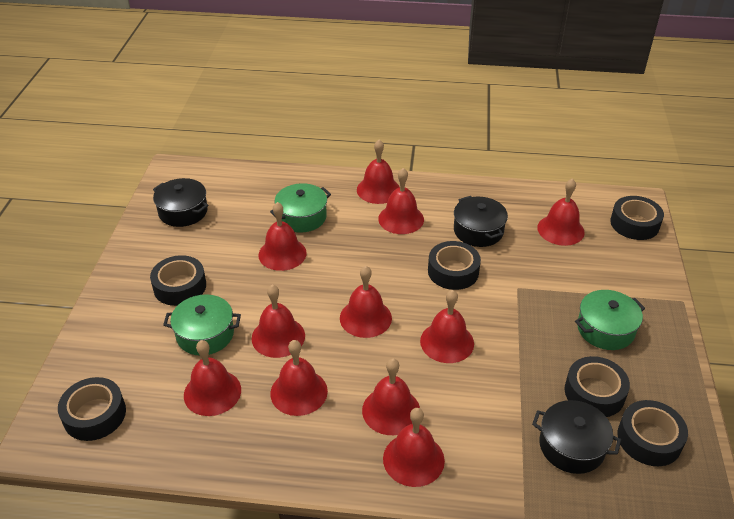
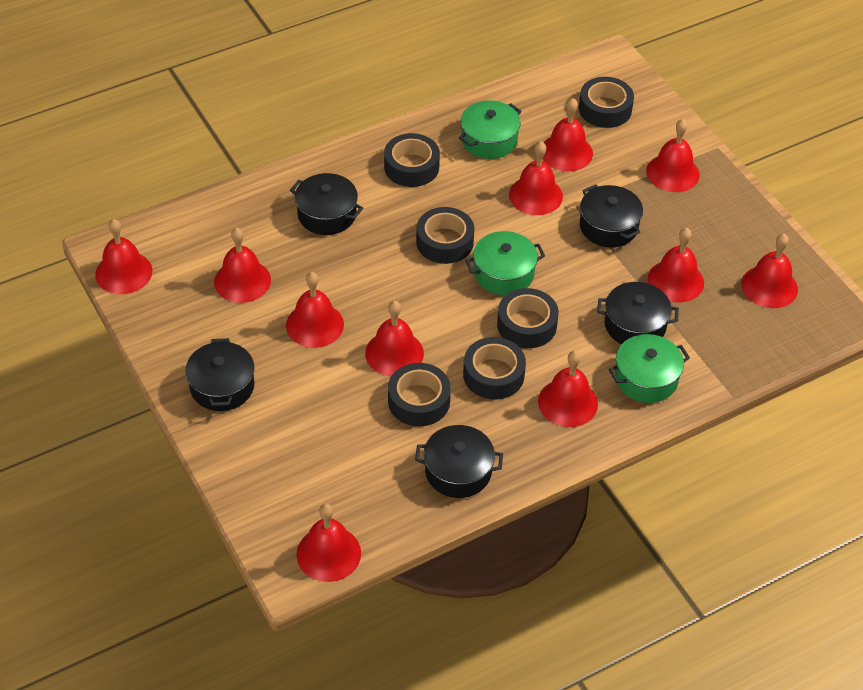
black pot: [153,178,208,227] [454,196,508,247] [532,400,621,474] = 3 -> [185,338,255,411] [290,173,363,235] [415,425,503,498] [580,184,643,247] [597,282,679,344] = 5

